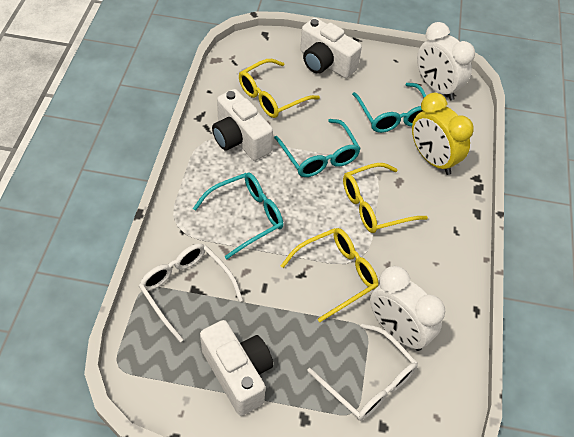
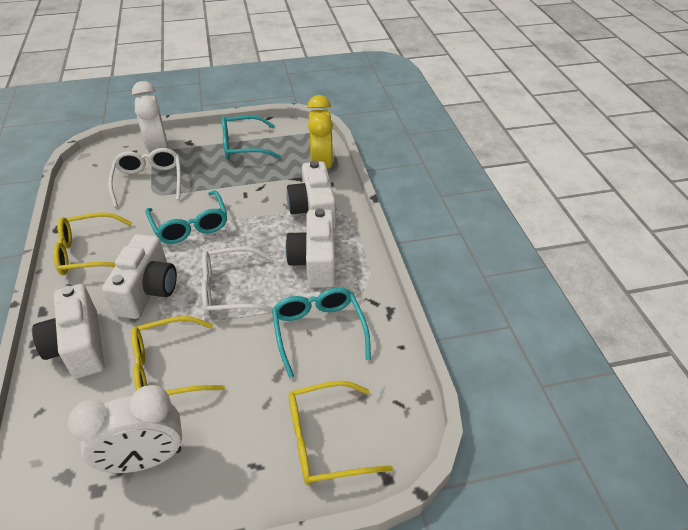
white camera: [200,320,273,416] [212,89,273,161] [300,18,362,78] = 3 -> [32,284,104,379] [102,234,177,319] [285,208,335,288] [287,161,336,229] = 4

